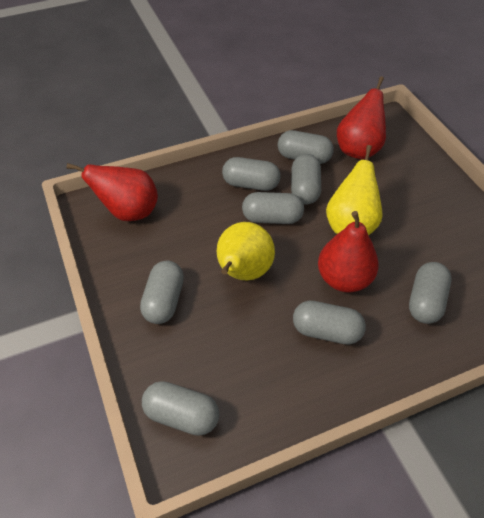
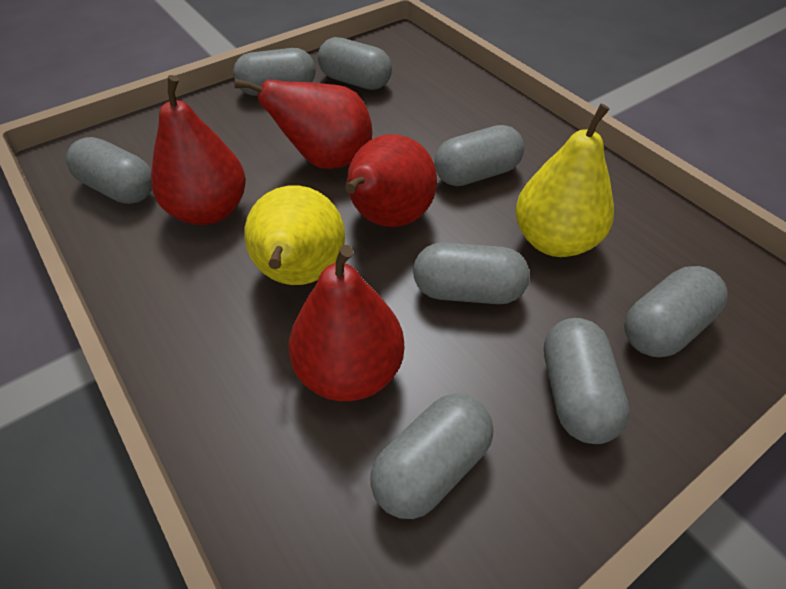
red pear: [66,163,158,221] [318,211,379,293] [337,77,386,159] = 3 -> [151,75,246,225] [234,79,372,169] [289,245,404,401] [345,134,437,227] = 4

